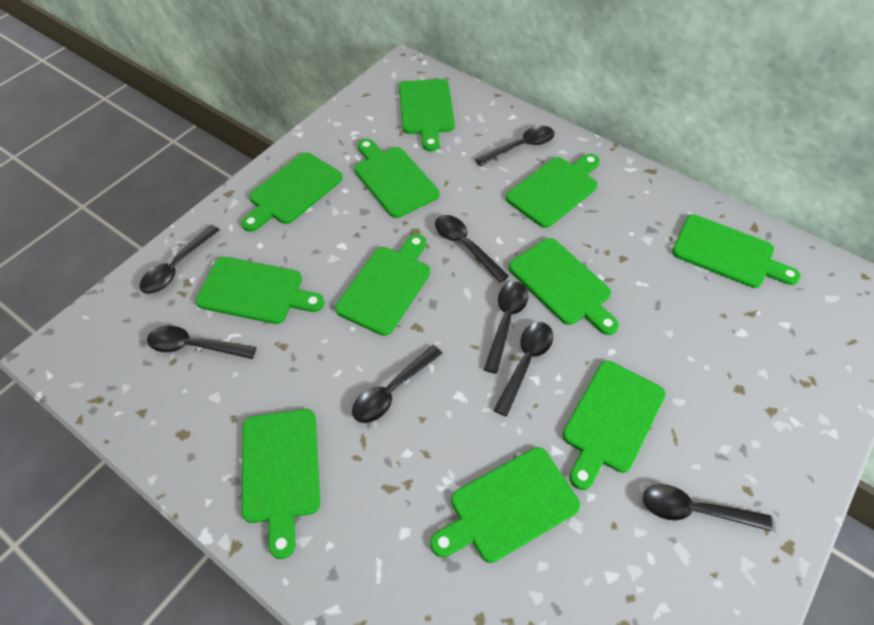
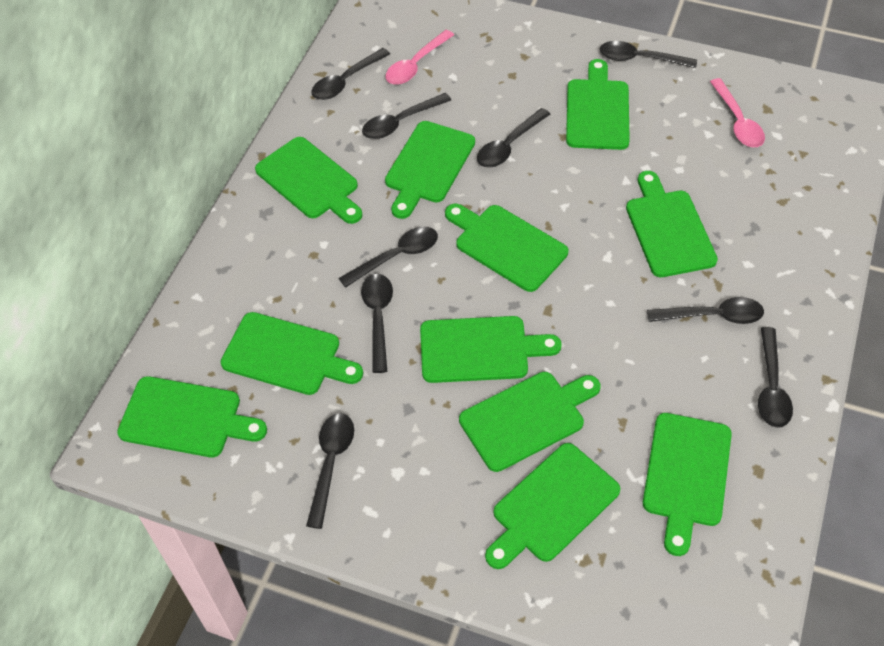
black spoon: [140,225,219,294] [147,326,256,359] [352,345,443,423] [435,215,509,283] [475,126,554,166] [484,281,528,374] [494,322,553,417] [643,484,772,531] = 8 -> [306,413,354,529] [311,48,390,100] [339,227,438,288] [361,274,393,373] [362,93,451,139] [477,108,550,168] [600,41,697,68] [647,297,764,324] [758,327,793,428] = 9
pink spoon: none = 0 -> [385,30,454,85] [710,78,765,147] = 2

